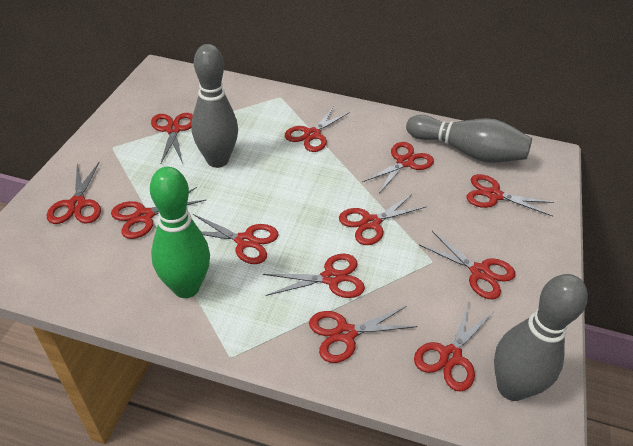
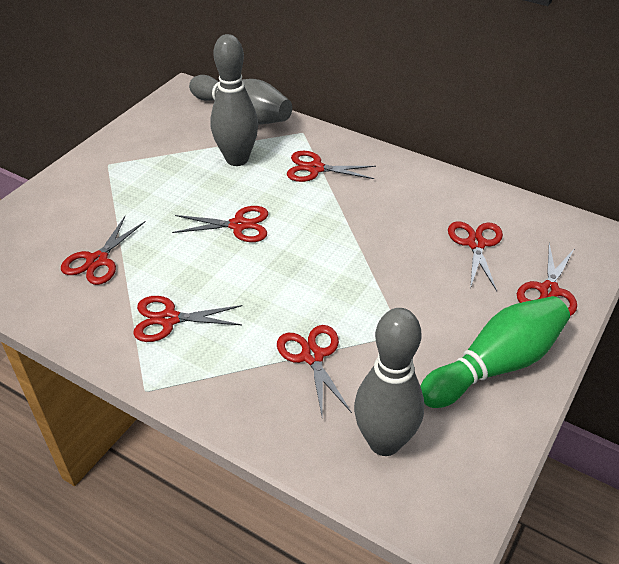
red scissors: [46,163,101,224] [111,187,206,239] [151,113,193,163] [193,214,278,264] [263,254,365,298] [285,106,350,152] [309,306,418,363] [339,194,427,245] [362,142,434,193] [414,302,492,391] [420,231,515,299] [466,174,554,217] = 12 -> [61,216,145,285] [133,296,243,342] [172,206,268,242] [277,325,352,416] [287,151,376,182] [448,221,503,291] [517,243,577,316] = 7

